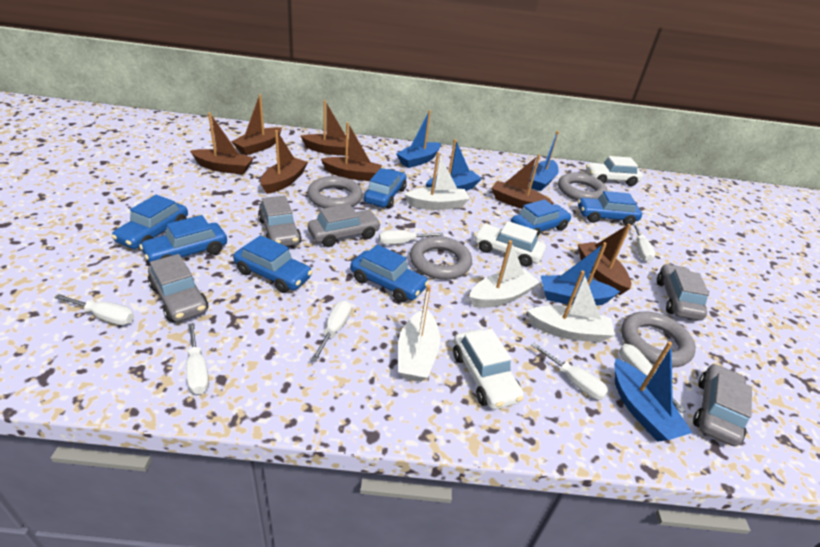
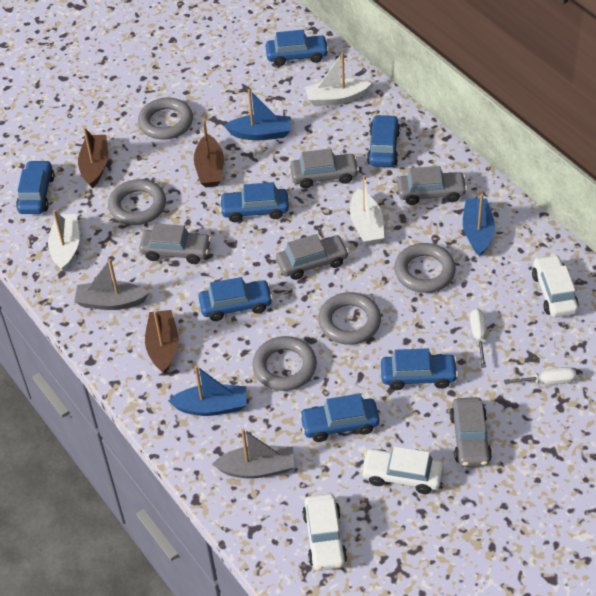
blue boat: [396,110,441,168] [426,139,482,191] [529,131,559,191] [540,242,620,306] [614,341,692,442] = 5 -> [168,365,247,416] [224,89,291,141] [463,193,495,256] = 3
brown boat: [190,113,253,175] [231,94,282,155] [260,130,308,194] [301,100,349,156] [321,122,382,181] [491,154,554,209] [578,224,631,295] = 7 -> [78,127,108,188] [145,310,178,374] [194,119,224,187] = 3
grey boat: none = 0 -> [74,259,149,310] [213,429,294,479] = 2
grey ring: [307,176,363,208] [410,236,472,280] [558,173,607,201] [621,312,696,367] = 4 -> [108,179,166,225] [138,98,193,140] [252,336,317,391] [318,292,381,345] [394,243,456,293] = 5
white boat: [398,285,440,382] [404,152,470,210] [470,240,540,308] [527,271,615,342] = 4 -> [48,210,80,272] [305,52,371,106] [350,175,384,245] = 3
white screwdriver: [54,294,134,325] [186,323,209,394] [311,300,351,362] [379,230,444,245] [531,343,609,400] [620,344,685,413] [633,223,655,262] = 7 -> [470,309,486,368] [504,367,577,384] = 2

